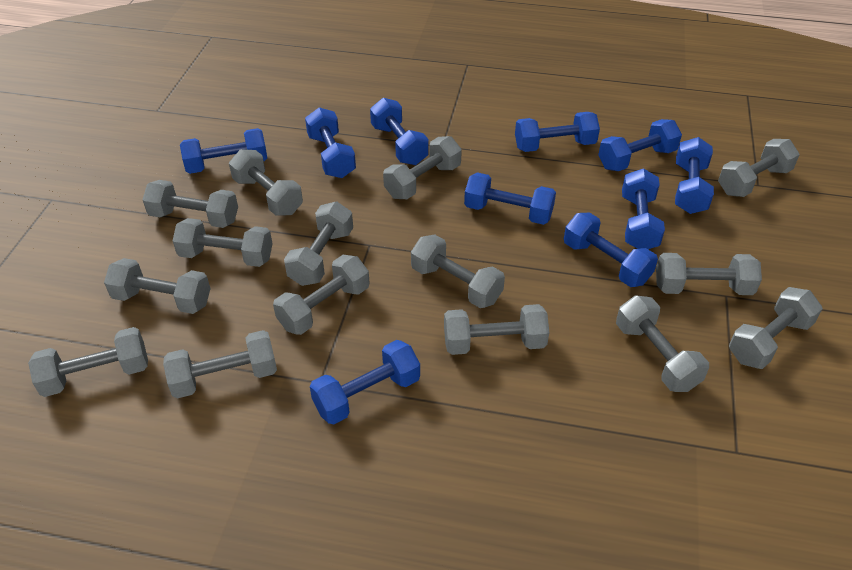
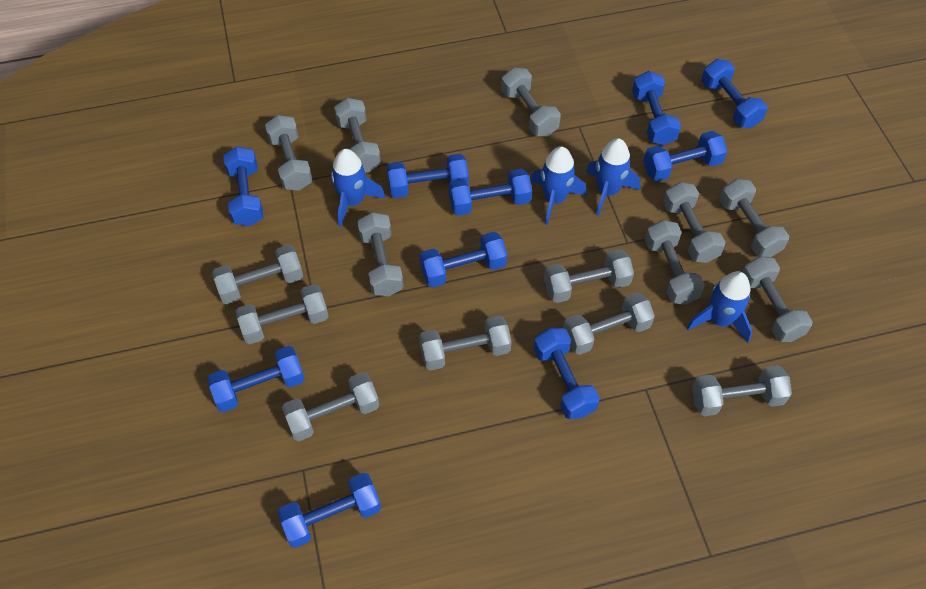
blue rocket: none = 0 -> [331,149,386,227] [531,146,586,225] [586,138,640,216] [687,271,752,343] = 4

